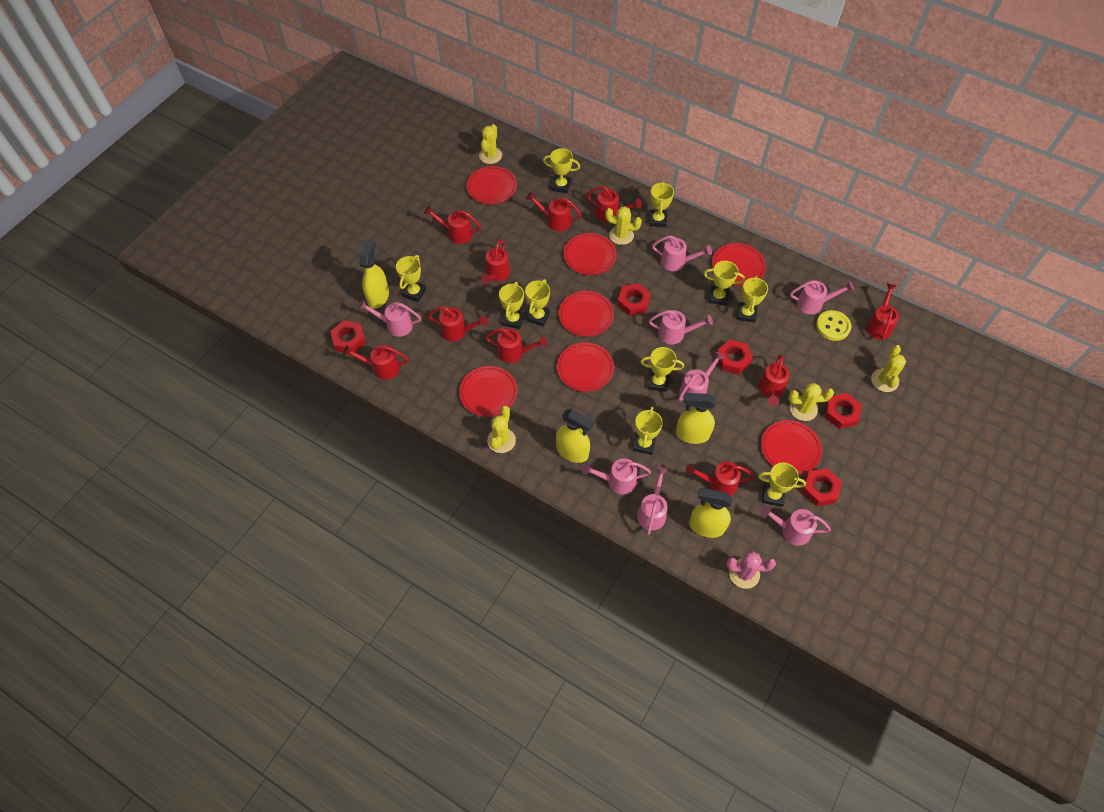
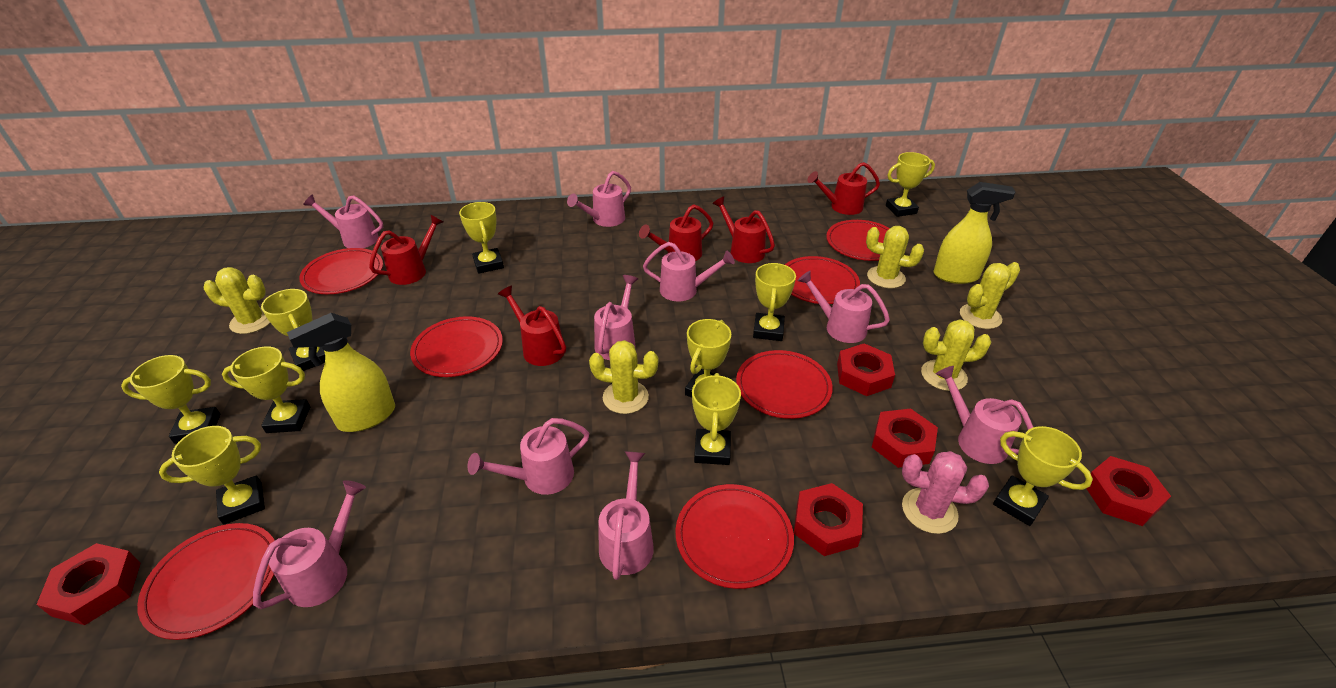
pink watering can: [358,300,421,337] [582,458,651,494] [637,467,668,535] [649,310,713,345] [652,236,712,271] [679,351,725,401] [761,505,831,546] [790,280,854,314] = 8 -> [253,480,366,609] [303,195,383,248] [467,418,589,495] [567,171,631,227] [594,275,638,360] [598,451,654,580] [643,242,735,301] [798,271,890,343] [936,366,1033,464] = 9
red watering can: [343,345,409,380] [424,206,481,244] [428,306,488,342] [481,240,510,284] [485,328,547,363] [526,192,582,231] [587,186,642,222] [686,461,754,496] [758,355,790,406] [866,283,899,340] = 10 -> [369,215,443,285] [498,286,566,366] [639,204,713,261] [712,196,775,263] [807,162,880,215] = 5
yellow button: [816,310,852,341] = 1 -> none = 0
yellow spray bottle: [359,240,389,309] [556,409,594,463] [676,393,715,444] [689,488,733,538] = 4 -> [287,313,395,432] [934,182,1015,284] = 2

